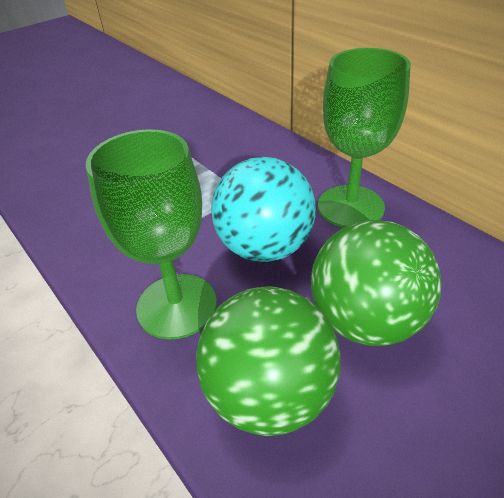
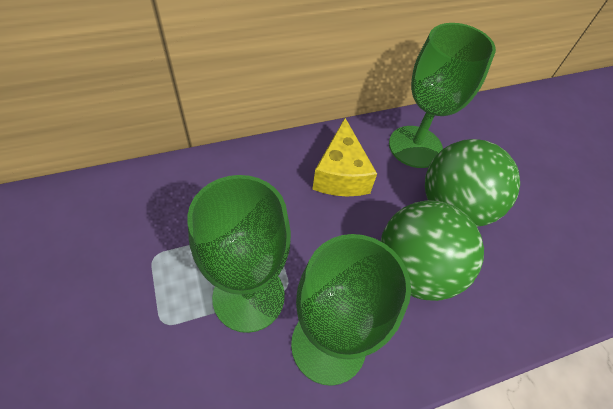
green goblet: [86,129,217,340] [318,48,411,228] = 2 -> [187,175,291,333] [291,234,411,386] [389,23,496,168] = 3
turquoise ball: [211,157,316,262] = 1 -> none = 0
yellow cheese: none = 0 -> [312,118,377,197] = 1

